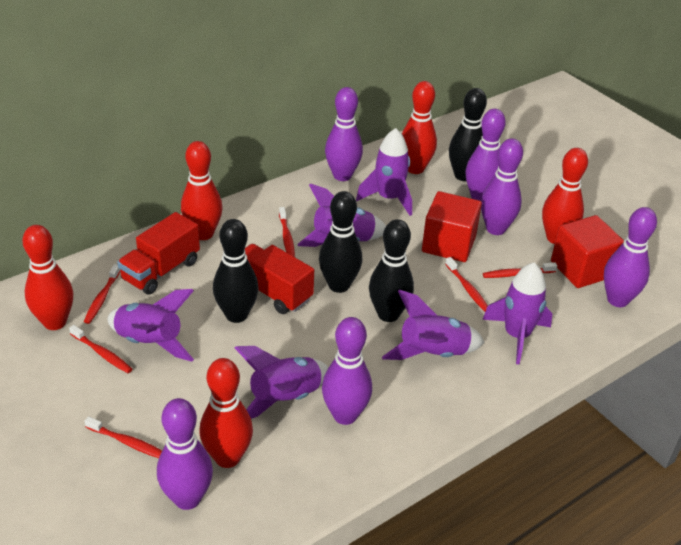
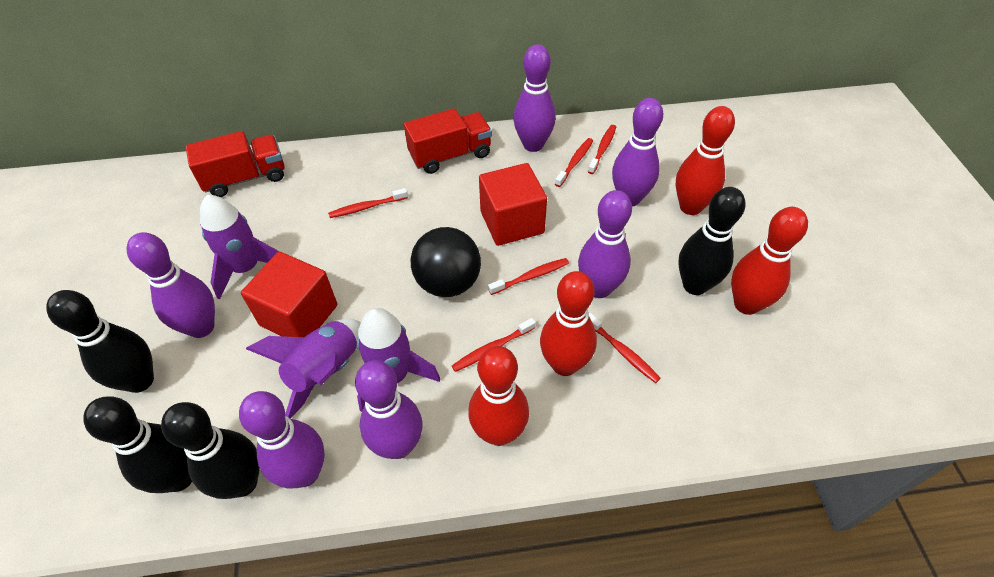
black ball: none = 0 -> [411,227,481,297] = 1
purple rocket: [108,289,194,362] [235,346,329,419] [297,183,386,247] [356,128,412,216] [382,290,484,360] [482,262,552,365] = 6 -> [200,195,280,299] [246,319,361,418] [357,308,440,412] = 3
red bowling pin: [22,225,73,330] [181,141,223,240] [199,358,253,468] [402,81,437,174] [542,148,588,244] = 5 -> [468,346,529,446] [540,271,597,376] [676,106,735,215] [731,207,808,315] = 4

